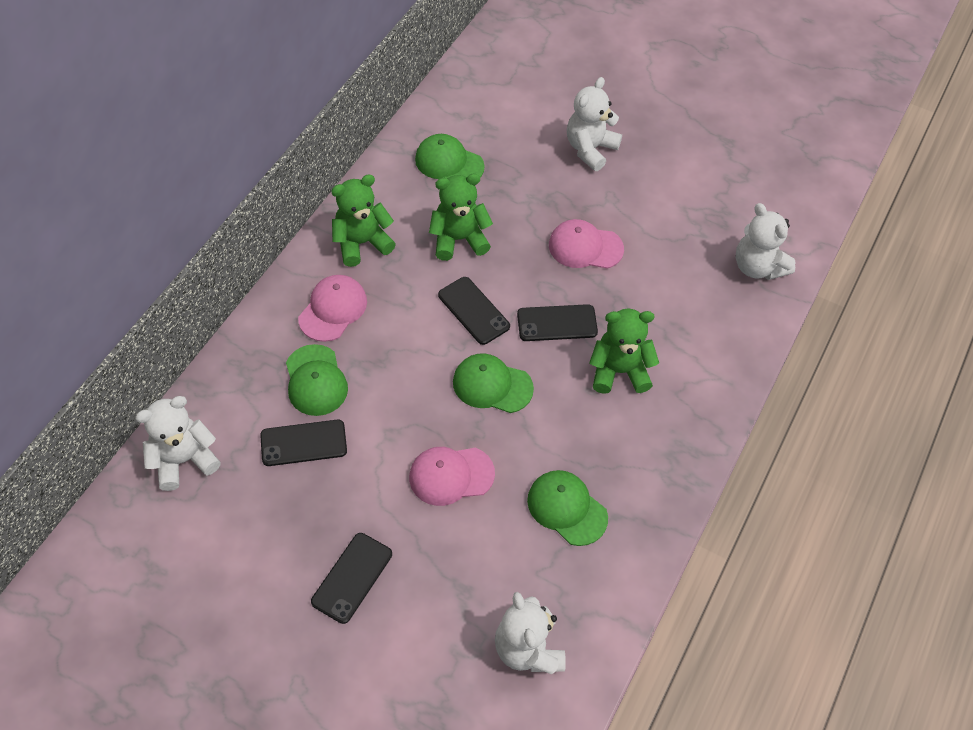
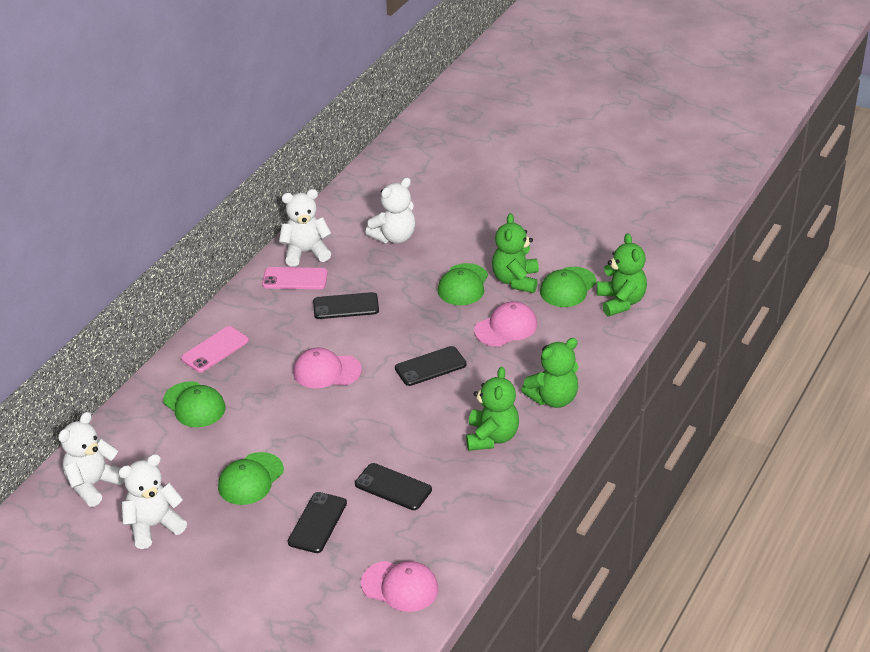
green teddy bear: [331,174,396,267] [429,174,493,261] [589,308,659,394] = 3 -> [466,367,519,451] [492,213,539,293] [521,338,578,408] [597,233,647,316] = 4
pink phone: none = 0 -> [181,326,249,373] [262,267,328,289] = 2

